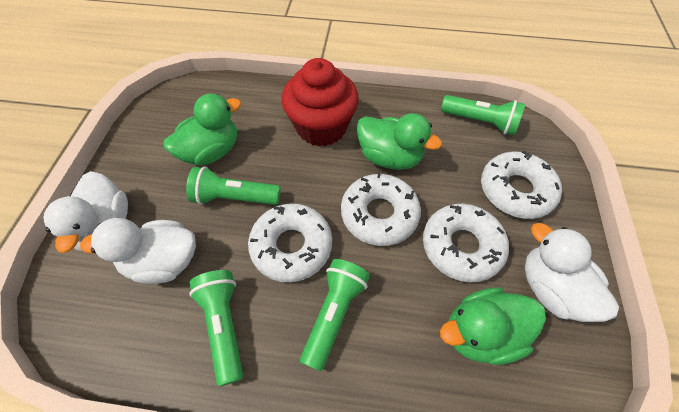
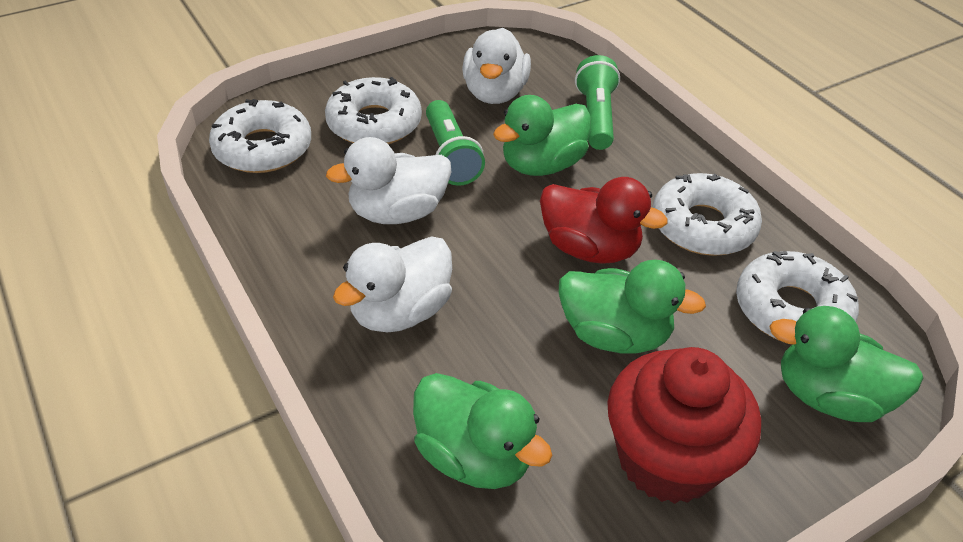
green duck: [164,94,241,165] [357,113,442,170] [440,287,546,365] = 3 -> [413,373,552,489] [493,95,591,176] [559,260,706,354] [769,306,923,422] = 4
green flashlight: [186,167,281,205] [189,270,243,387] [300,259,370,371] [441,95,525,135] = 4 -> [426,100,485,186] [575,55,620,150] = 2
red duck: none = 0 -> [540,177,668,264] = 1

